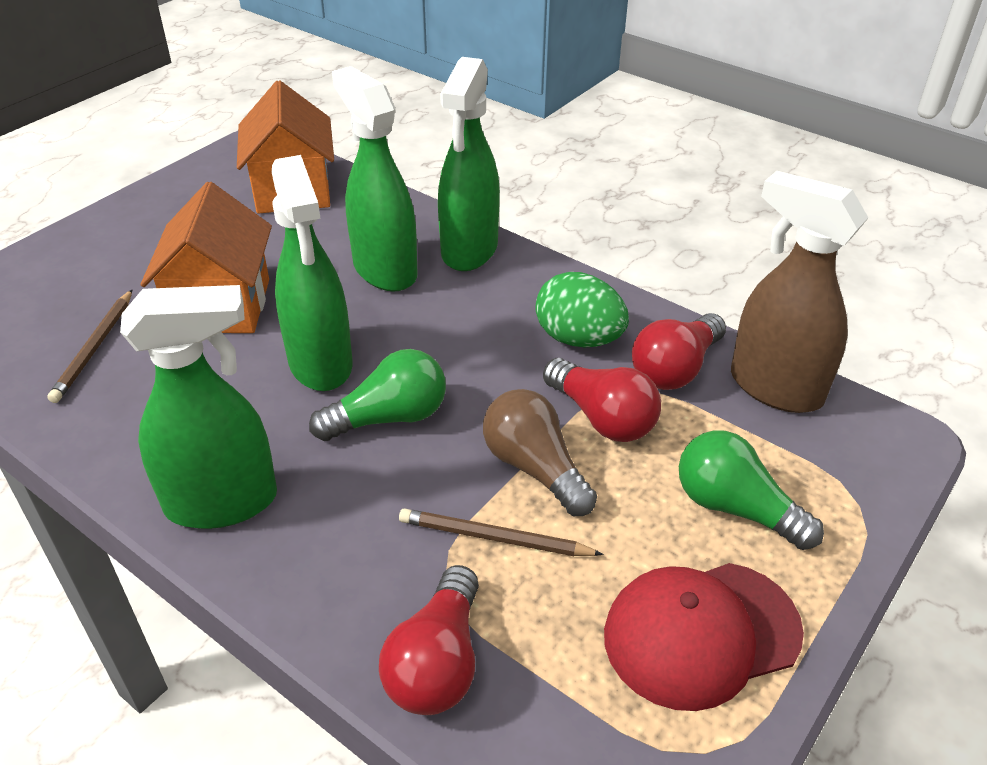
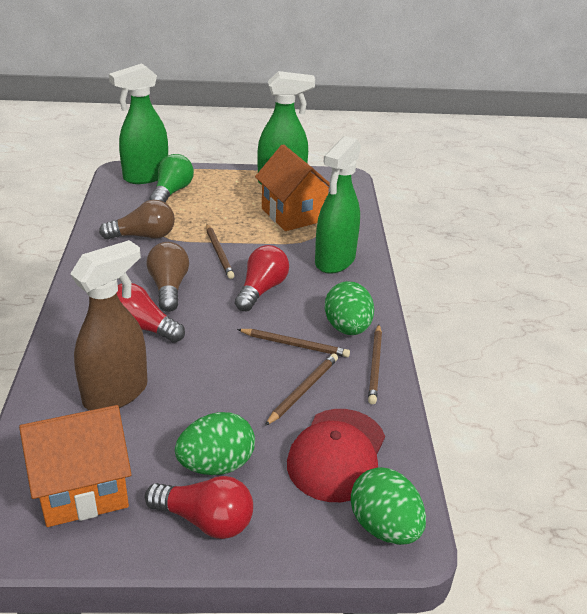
brown light bulb: [483,389,597,516] = 1 -> [99,200,175,240] [146,242,189,312] = 2
brown pencil: [47,289,133,403] [399,508,603,556] = 2 -> [206,224,235,279] [237,329,350,357] [265,354,338,426] [368,324,382,404] = 4
green egg: [535,272,629,347] = 1 -> [175,412,255,475] [325,281,374,335] [351,467,426,545] = 3
green light bulb: [309,349,446,441] [679,430,824,550] = 2 -> [150,154,194,202] = 1
green spray bottle: [120,285,277,529] [272,155,353,391] [332,66,417,291] [438,57,500,271] = 4 -> [109,64,168,184] [257,71,315,185] [315,136,361,274] = 3

